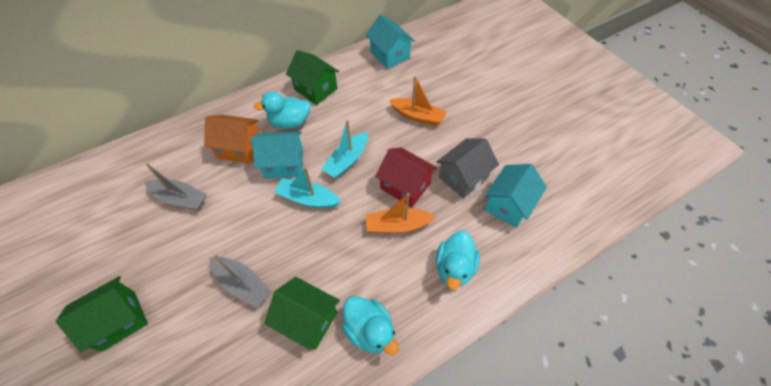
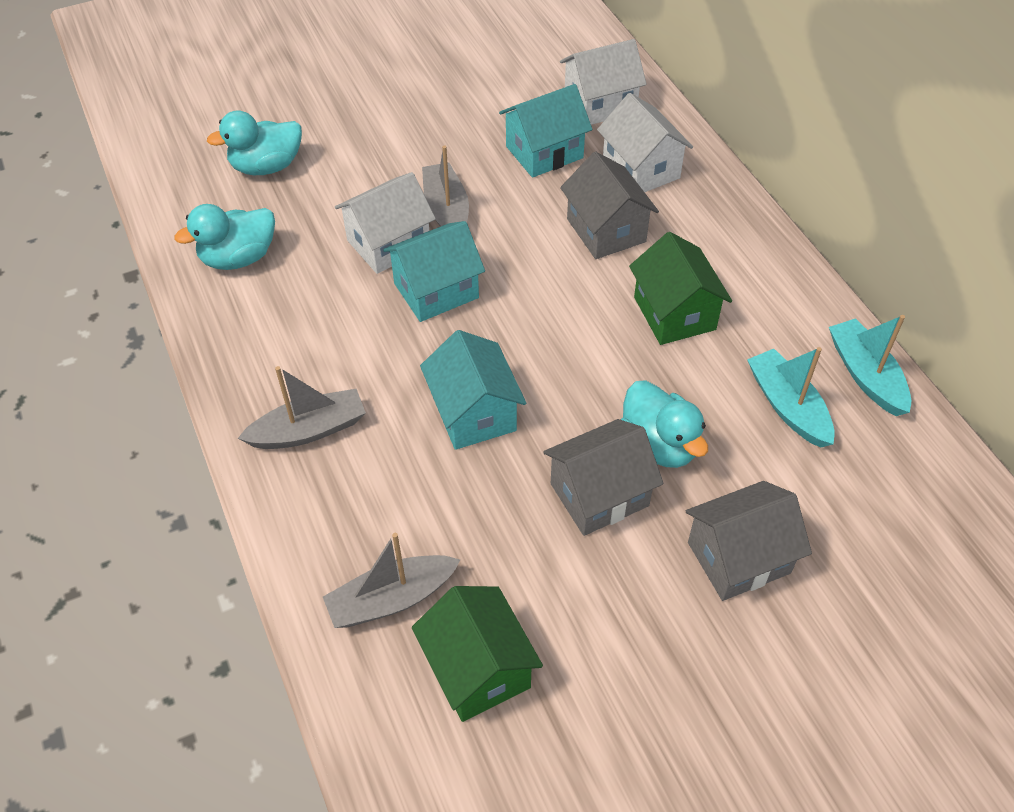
green house: [56,276,148,352] [264,277,340,350] [286,50,339,105] = 3 -> [412,586,543,722] [629,232,732,345] = 2
grey boat: [144,163,207,210] [210,253,271,308] = 2 -> [238,366,366,449] [323,533,460,628] [422,145,469,227] = 3
grey house: [437,138,499,199] = 1 -> [543,419,664,536] [560,151,659,259] [686,481,812,601] = 3
orange boat: [366,193,437,233] [389,76,447,126] = 2 -> none = 0
orange house: [204,114,260,164] = 1 -> none = 0
red house: [375,147,437,208] = 1 -> none = 0
white house: none = 0 -> [335,172,436,274] [560,39,647,125] [597,93,693,192] = 3

